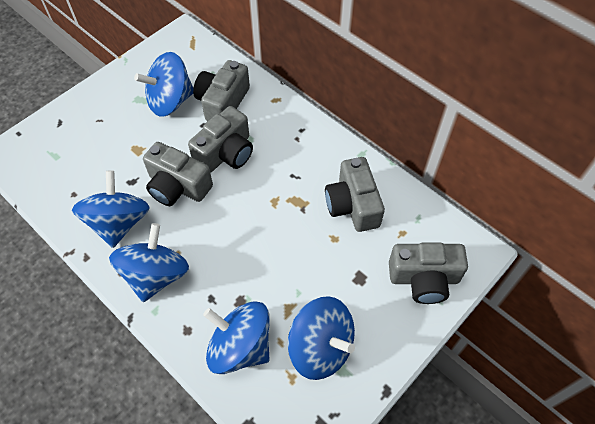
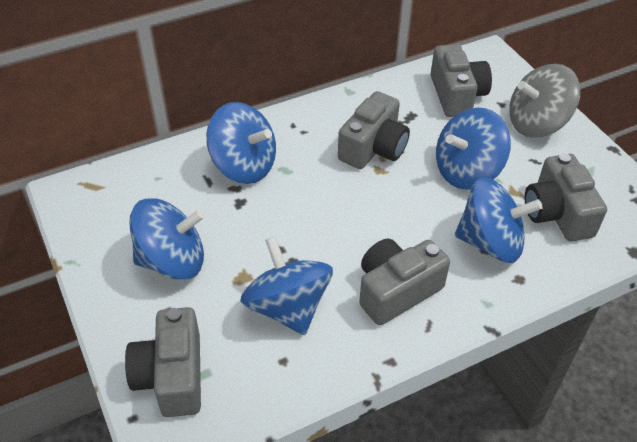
grey spinning top: none = 0 -> [509,64,580,137] = 1

